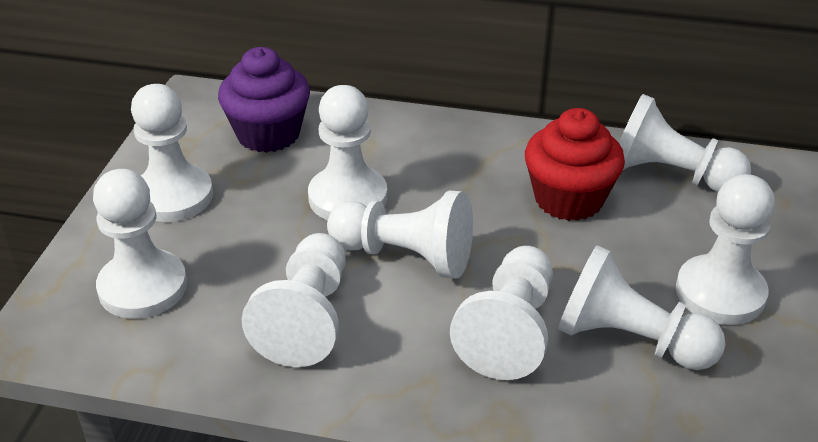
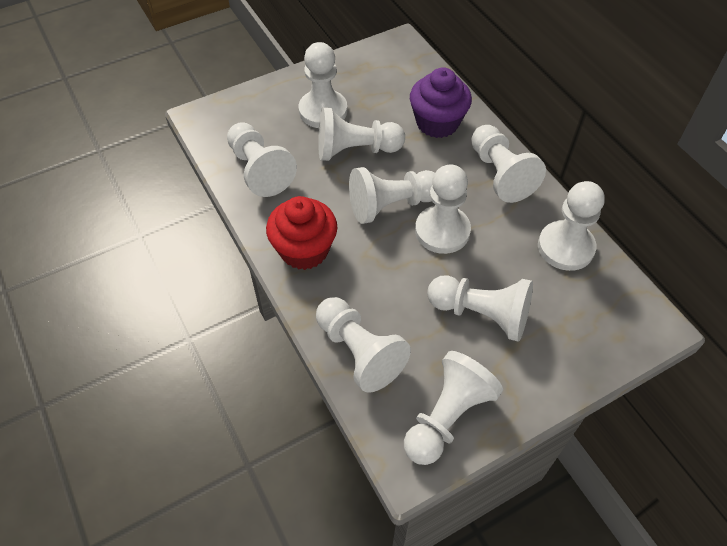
white pawn: [93,169,187,319] [131,84,213,222] [242,233,346,367] [308,85,387,220] [327,190,473,279] [450,246,553,380] [558,245,726,370] [619,94,751,192] [676,174,775,325] = 9 -> [227,122,297,197] [299,42,347,128] [316,297,411,393] [318,107,405,161] [349,167,435,224] [404,351,503,465] [415,164,471,254] [427,275,533,342] [471,125,546,203] [538,181,605,271] = 10

